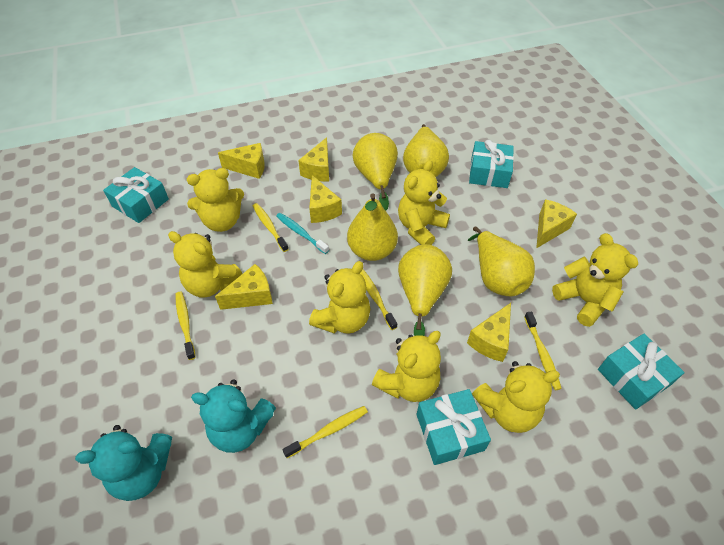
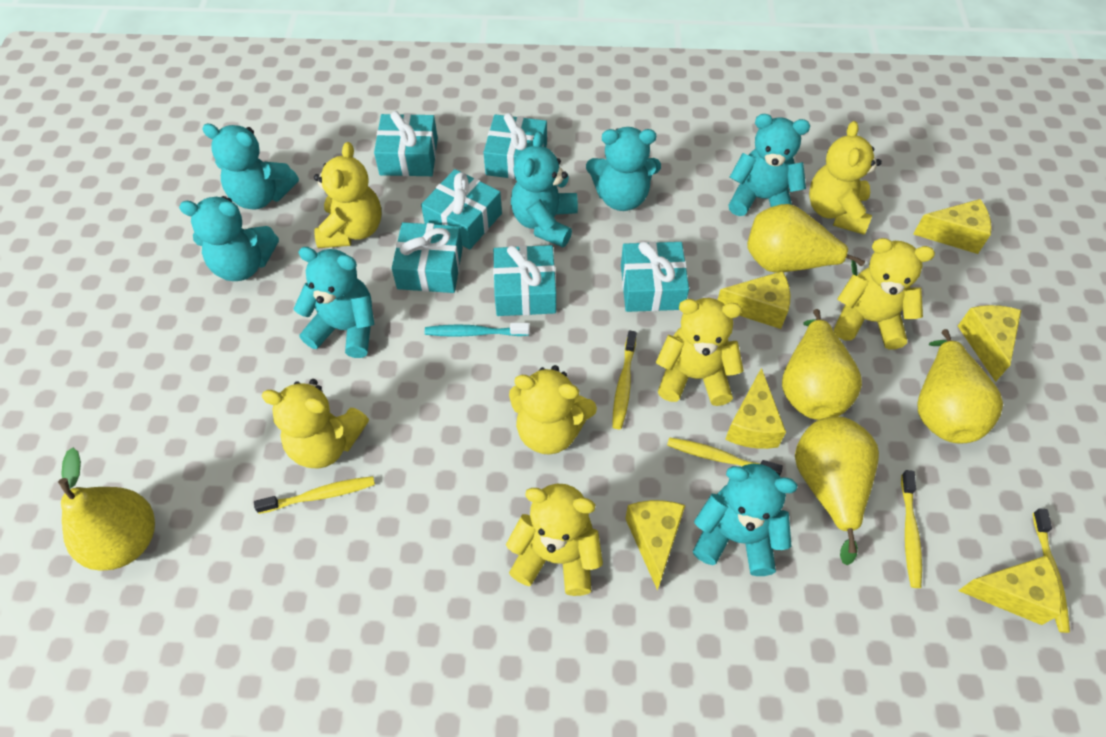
turquoise gift: [103,167,169,223] [417,389,491,465] [469,140,514,188] [598,334,685,410] = 4 -> [374,111,438,176] [392,222,463,293] [421,169,502,249] [483,113,547,179] [493,245,556,316] [621,241,689,312] = 6
turquoise teddy bear: [75,425,172,501] [191,379,276,453] = 2 -> [179,196,279,281] [202,124,299,210] [294,247,375,358] [511,131,578,247] [586,127,661,211] [693,464,798,576] [728,114,810,216] = 7

